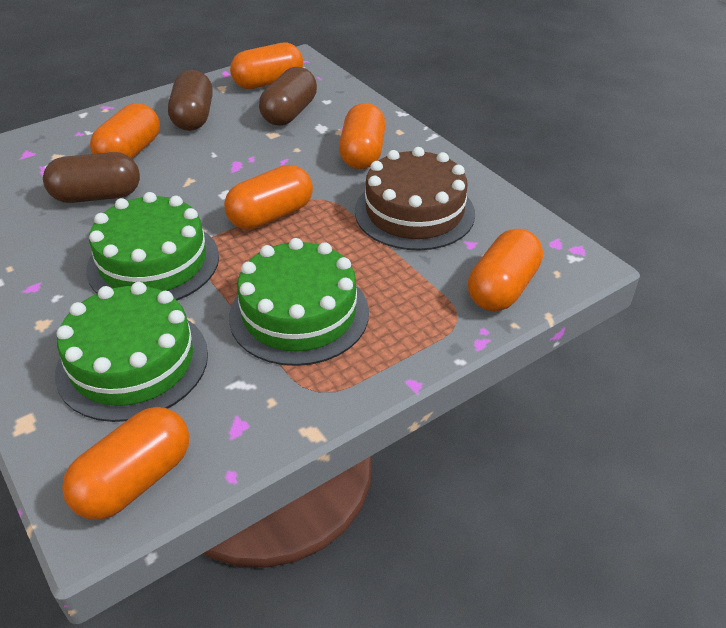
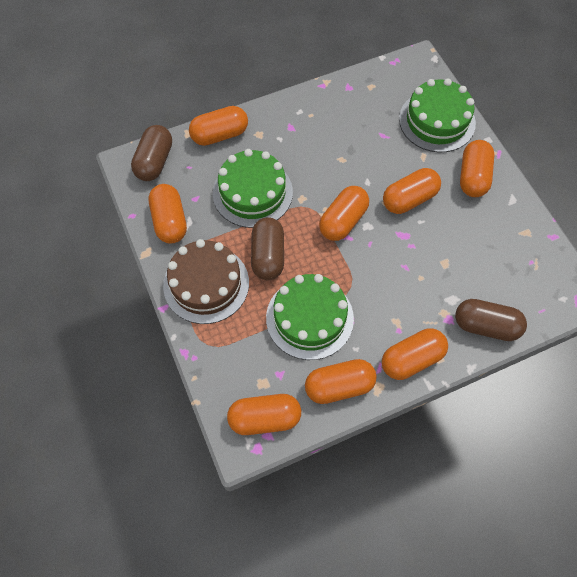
orange capsule: [62,407,189,520] [90,103,160,159] [224,165,313,230] [230,42,303,89] [339,103,386,169] [468,229,543,311] = 6 -> [148,184,187,244] [189,106,248,146] [227,394,301,435] [305,359,377,404] [319,186,369,241] [382,328,448,380] [383,168,441,214] [460,140,494,197] = 8

